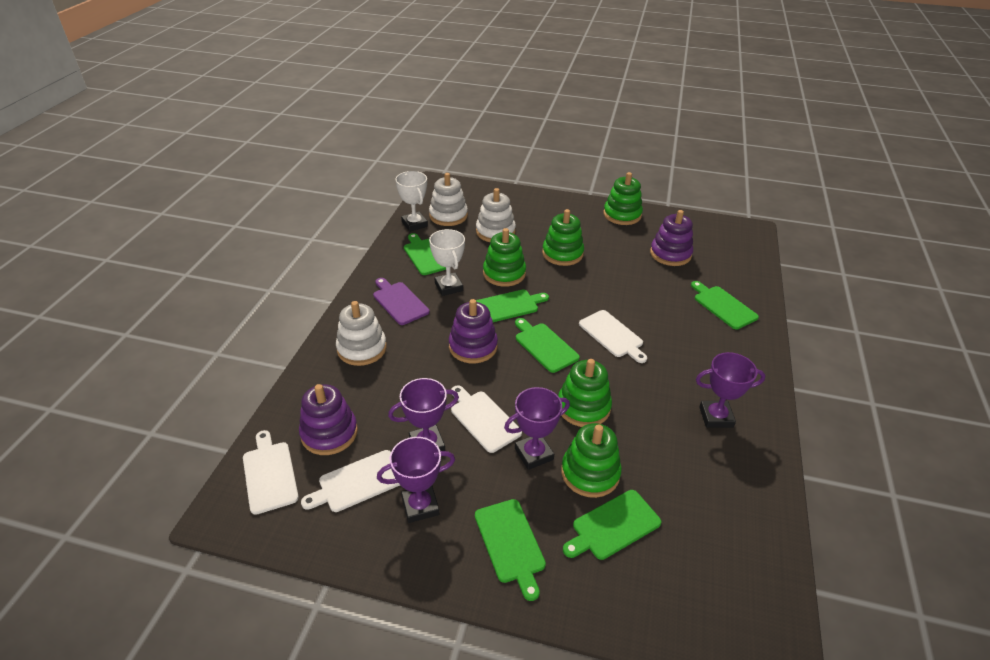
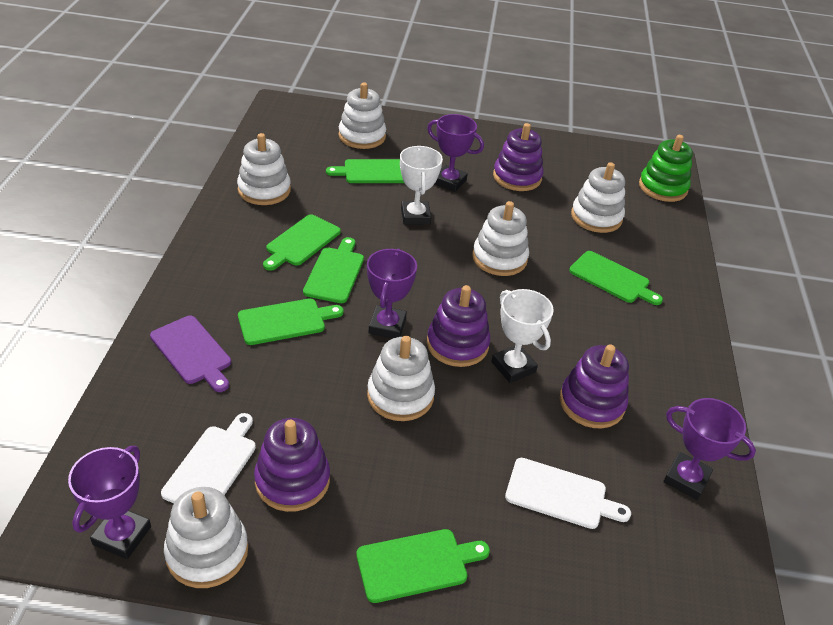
green stacking toy: [483,228,526,287] [542,209,584,266] [558,359,612,427] [561,423,622,498] [603,172,643,225] = 5 -> [639,135,693,202] = 1
purple stacking toy: [299,384,358,455] [449,299,498,363] [650,210,693,266] = 3 -> [254,418,330,512] [427,285,490,367] [493,123,544,191] [560,344,629,428] = 4
white cutting board: [243,430,299,515] [301,450,400,512] [451,386,522,453] [579,310,647,363] = 4 -> [161,413,256,503] [505,458,631,529] = 2
white stacking toy: [336,301,387,366] [429,173,468,226] [476,188,516,242] = 3 -> [164,487,248,588] [237,133,291,205] [338,82,386,149] [367,336,435,421] [472,201,529,276] [571,162,625,233] = 6

